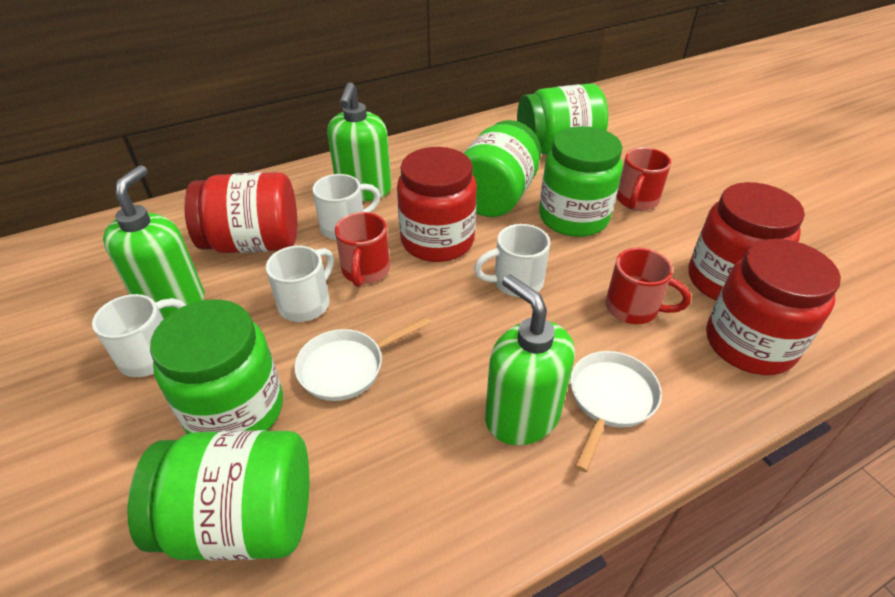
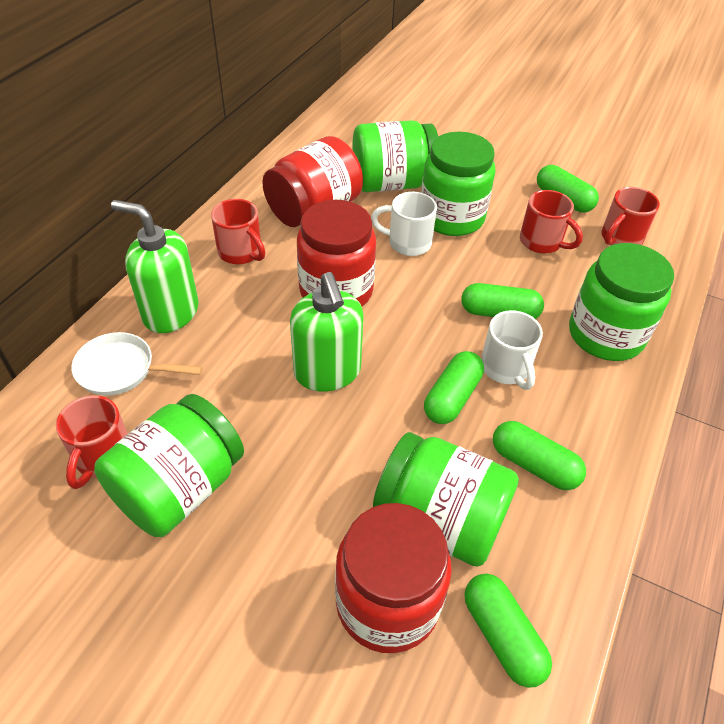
green capsule: none = 0 -> [424,351,484,424] [461,283,544,319] [465,574,552,688] [493,421,586,490] [537,165,599,212] = 5
green soap dispenser: [103,165,204,319] [327,82,391,201] [485,274,575,445] = 3 -> [111,200,199,333] [290,272,364,392] = 2
red jar: [184,172,297,253] [397,147,477,262] [688,182,805,300] [706,239,841,375] = 4 -> [262,136,363,227] [297,200,376,307] [335,503,452,653] = 3
red mug: [335,212,390,287] [605,248,691,324] [616,147,671,211] = 3 -> [56,395,128,489] [211,199,265,264] [520,190,583,254] [601,187,660,245] = 4
white mug: [92,294,186,377] [266,246,334,322] [313,174,380,240] [474,224,550,297] = 4 -> [371,192,437,256] [481,310,543,390] = 2
white pan: [294,316,431,401] [570,351,662,472] = 2 -> [71,332,203,396] = 1

